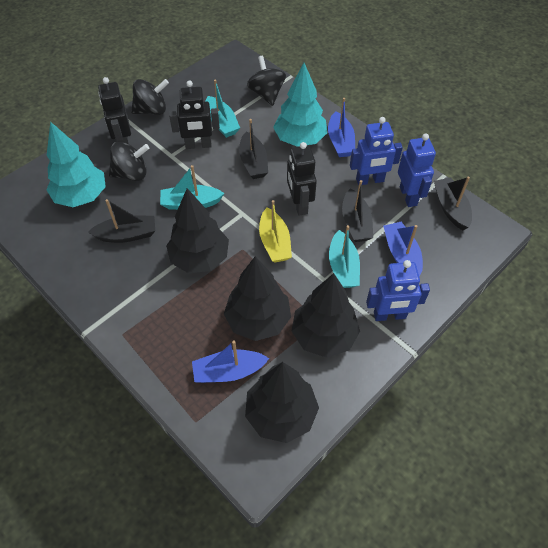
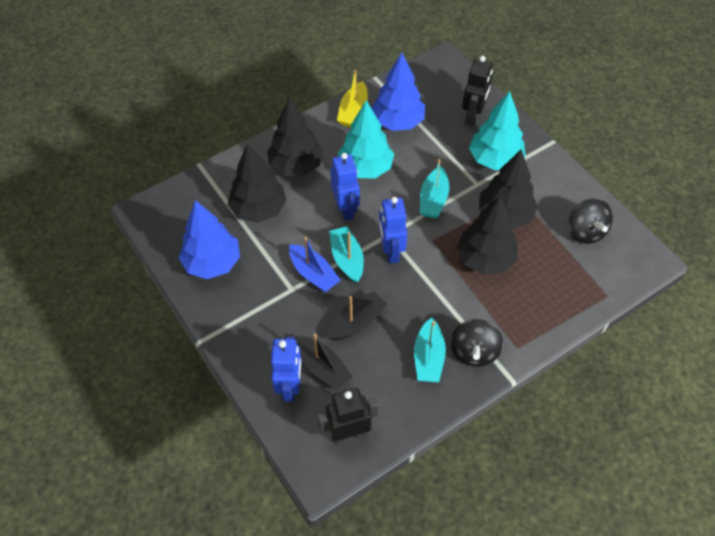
black boat: [88,199,155,243] [239,119,268,179] [342,180,373,242] [434,176,472,230] = 4 -> [297,333,353,390] [328,291,387,341] = 2
black robot: [98,77,131,144] [169,80,220,149] [287,142,317,216] = 3 -> [317,388,378,444] [462,56,493,125] = 2
black spinning top: [109,141,149,181] [131,79,169,115] [247,56,286,106] = 3 -> [451,319,503,367] [569,198,613,244] = 2
blue boat: [192,340,269,383] [328,98,355,157] [383,222,423,277] = 3 -> [289,236,341,292] = 1
blue tree: none = 0 -> [179,200,240,279] [371,52,425,131] = 2

